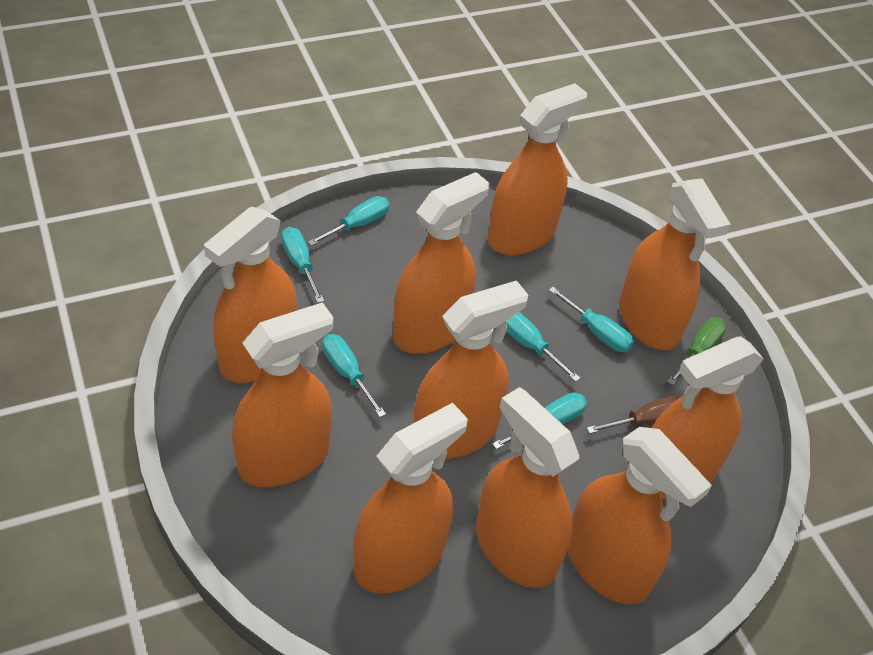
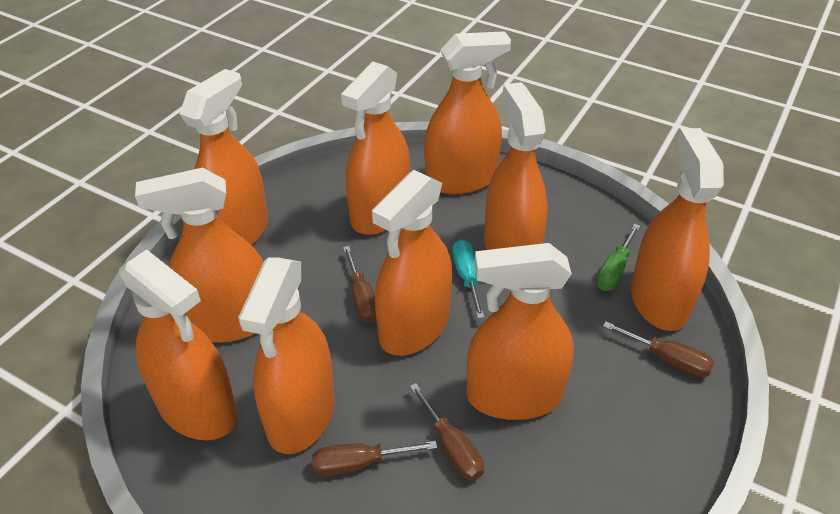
brown screwdriver: [587,396,681,434] = 1 -> [312,441,437,476] [343,246,376,323] [410,383,484,481] [603,322,715,377] = 4
turquoise screwdriver: [281,227,324,303] [308,196,390,246] [322,334,386,417] [492,393,587,449] [506,312,580,382] [549,287,634,352] = 6 -> [453,239,485,319] = 1

